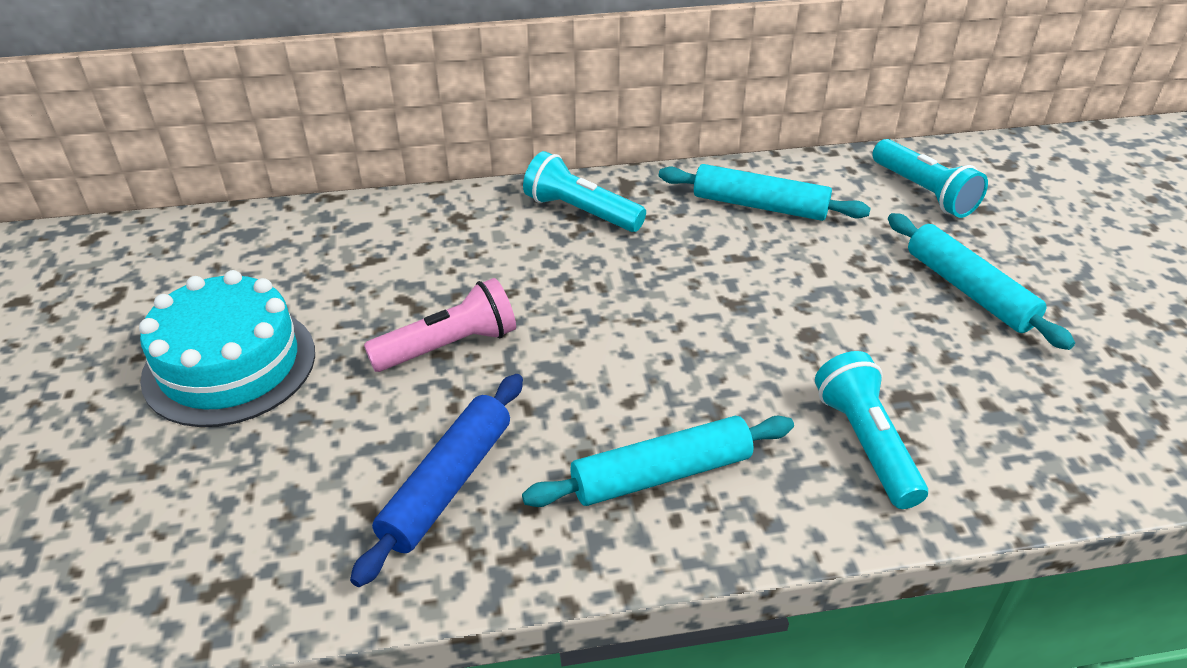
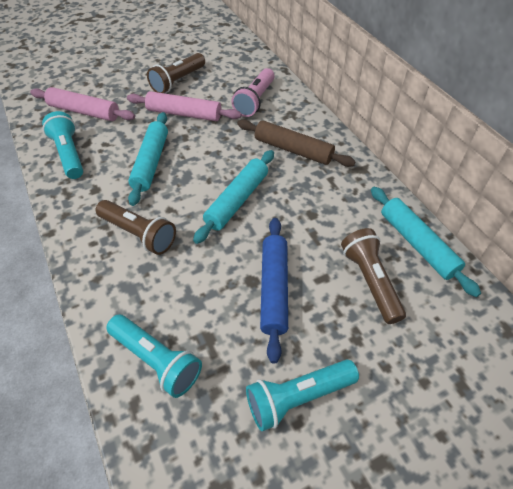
brown flashlight: none = 0 -> [96,200,176,255] [147,53,205,93] [341,228,406,324] = 3
brown rolling pin: none = 0 -> [237,119,356,167] = 1
pink rolling pin: none = 0 -> [30,87,135,121] [127,91,242,121] = 2
turquoise cake: [139,270,315,427] = 1 -> none = 0

